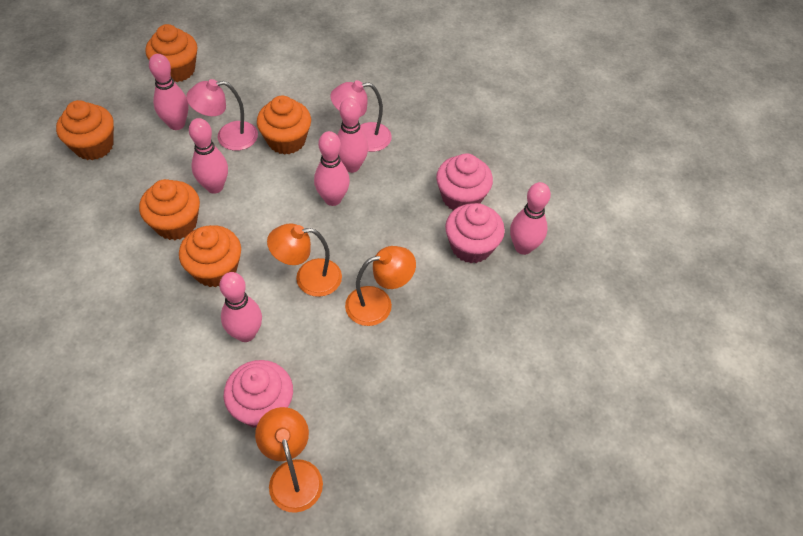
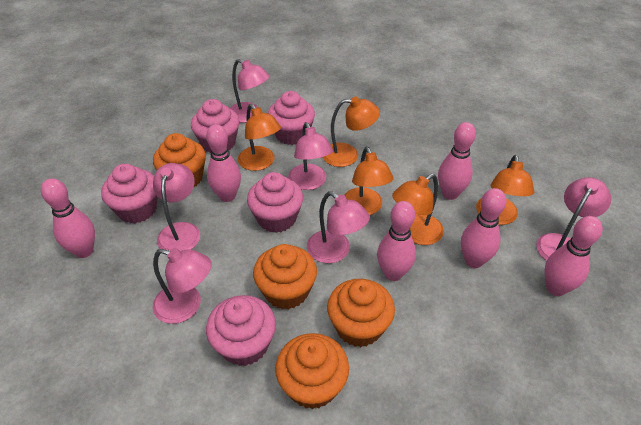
orange cupcake: [56,100,114,160] [139,179,200,240] [146,24,198,82] [179,225,241,287] [257,96,311,155] = 5 -> [153,133,206,187] [253,244,317,310] [275,333,349,409] [327,279,395,347] = 4
orange lamp: [255,407,323,513] [267,224,342,297] [345,246,416,326] = 3 -> [238,104,281,171] [322,97,380,167] [345,147,393,215] [392,174,444,245] [476,155,534,225] = 5
pink cupcake: [224,360,293,428] [436,153,493,210] [445,203,505,263] = 3 -> [101,164,158,223] [191,99,240,153] [206,295,276,366] [247,172,303,233] [268,91,315,145] = 5
pink lamp: [186,79,258,151] [330,80,392,152] = 2 -> [152,248,212,324] [153,163,200,251] [229,59,270,123] [288,122,333,190] [307,191,370,263] [536,177,611,261] = 6

